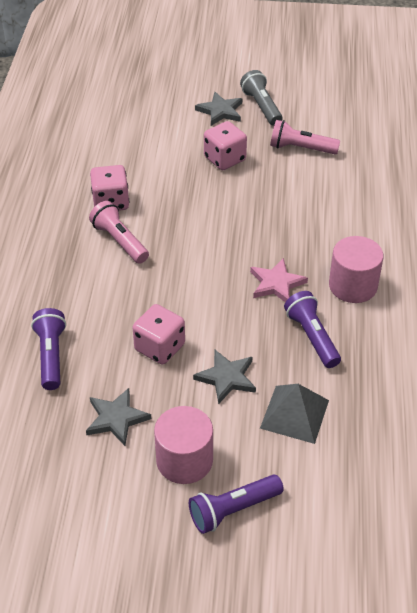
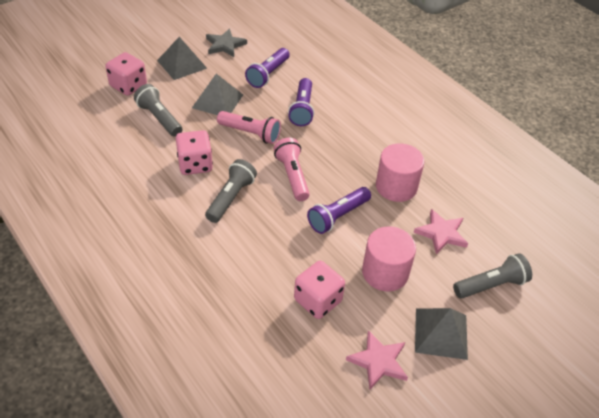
grey flashlight: [240,70,283,126] = 1 -> [134,84,182,137] [205,159,257,223] [453,253,532,299] = 3
grey pyramid: [260,384,329,444] = 1 -> [157,37,207,80] [192,74,243,115] [415,308,468,360] = 3
grey star: [86,388,151,446] [193,350,256,404] [195,92,242,126] = 3 -> [206,29,247,57] = 1
pink star: [250,258,308,302] = 1 -> [346,330,408,389] [414,209,468,254] = 2

